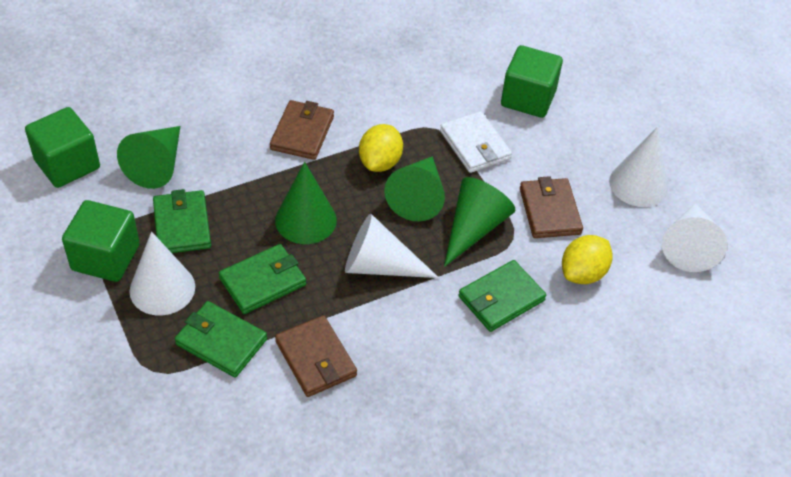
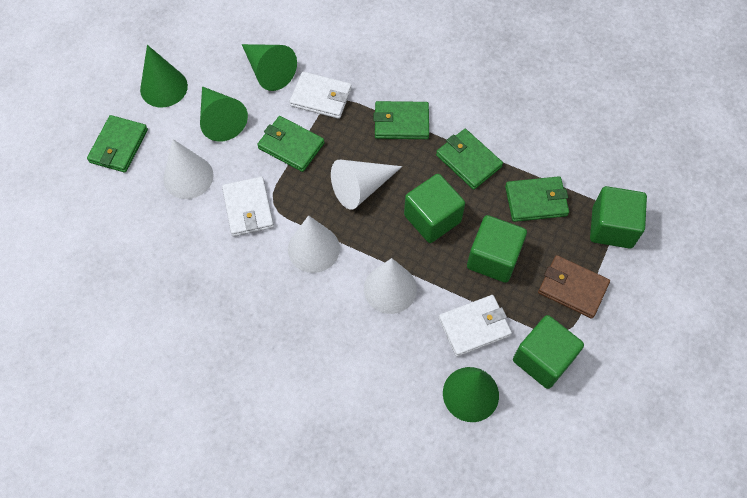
brown wallet: [270,100,334,160] [275,315,357,397] [520,176,583,238] = 3 -> [538,255,610,319] = 1
green cube: [25,107,100,188] [62,200,140,282] [501,45,563,118] = 3 -> [404,174,465,243] [467,215,527,283] [513,315,584,389] [590,186,647,248] = 4
green wallet: [153,189,211,253] [175,301,267,378] [219,244,306,314] [458,260,546,332] = 4 -> [87,115,148,173] [257,116,324,172] [373,101,429,139] [436,129,503,190] [505,176,569,222] = 5
white wallet: [440,111,512,173] = 1 -> [222,177,274,237] [290,71,352,119] [438,295,512,357] = 3
yellow lemon: [359,124,403,172] [562,235,613,284] = 2 -> none = 0

